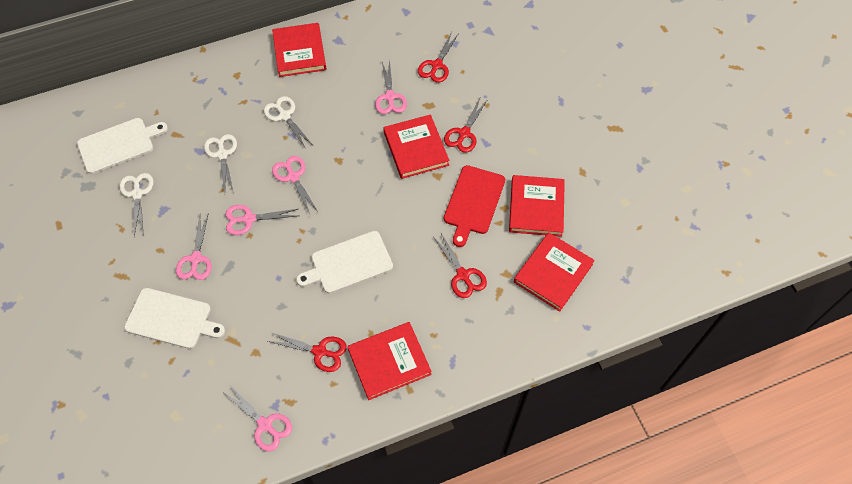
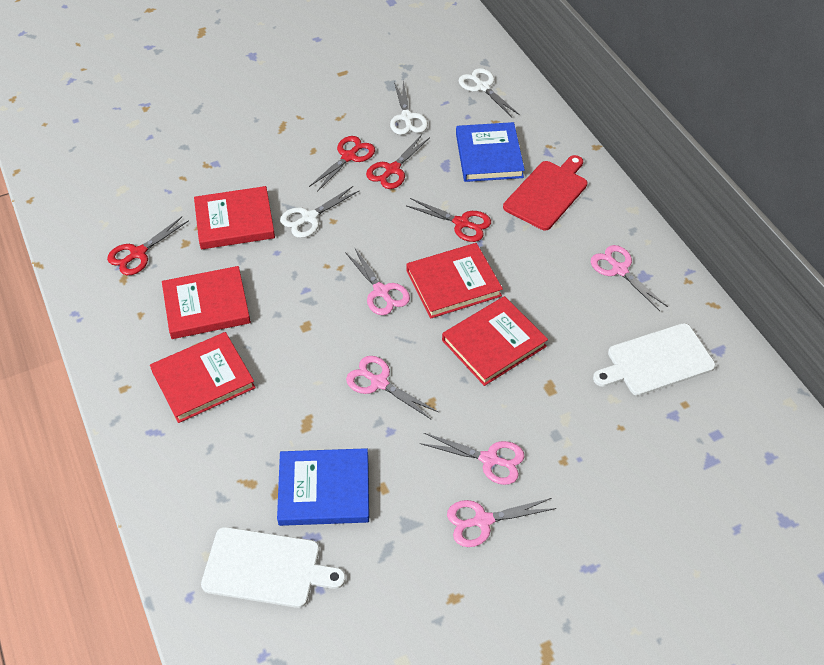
blue book: none = 0 -> [277,448,369,526] [456,122,525,182] = 2
white cutting board: [77,118,168,174] [124,288,225,349] [296,231,393,294] = 3 -> [201,527,346,608] [593,323,716,396] = 2

